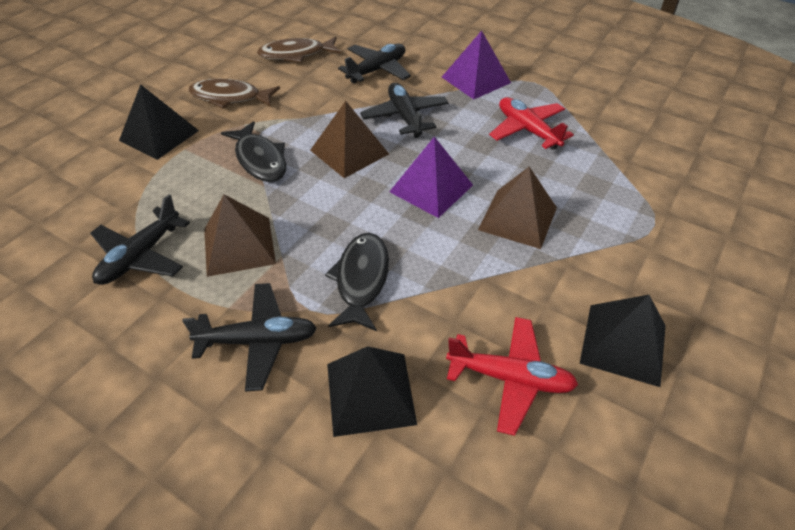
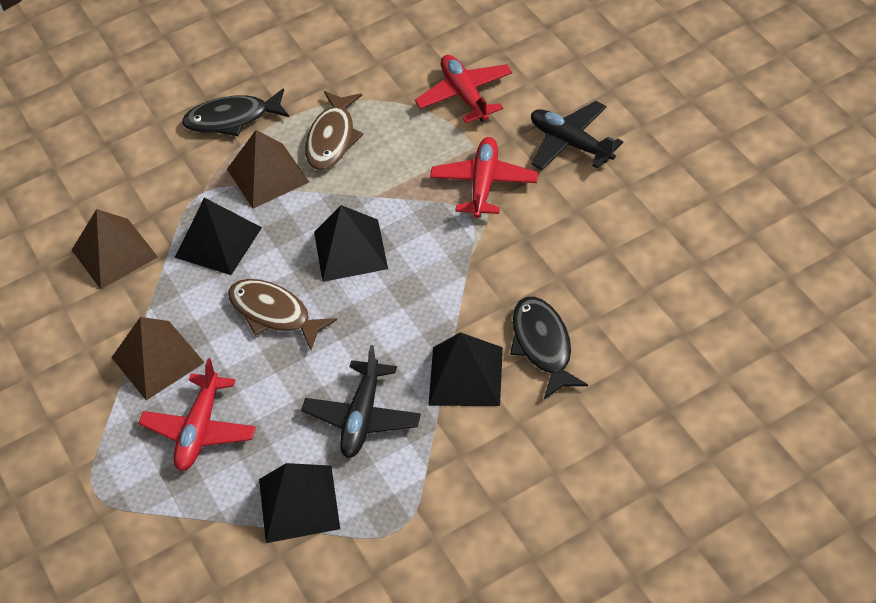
black plane: [90,194,190,285] [182,283,317,392] [338,44,411,83] [360,83,448,138] = 4 -> [301,345,421,458] [531,101,623,170] = 2
black pyramid: [119,84,199,160] [327,346,417,437] [580,295,666,387] = 3 -> [175,198,262,275] [259,463,340,543] [314,205,388,282] [428,332,503,406] = 4
purple pyramid: [389,136,473,218] [442,30,511,99] = 2 -> none = 0
red plane: [446,317,578,436] [489,97,574,150] = 2 -> [138,358,256,471] [415,55,513,123] [430,137,538,218] = 3

